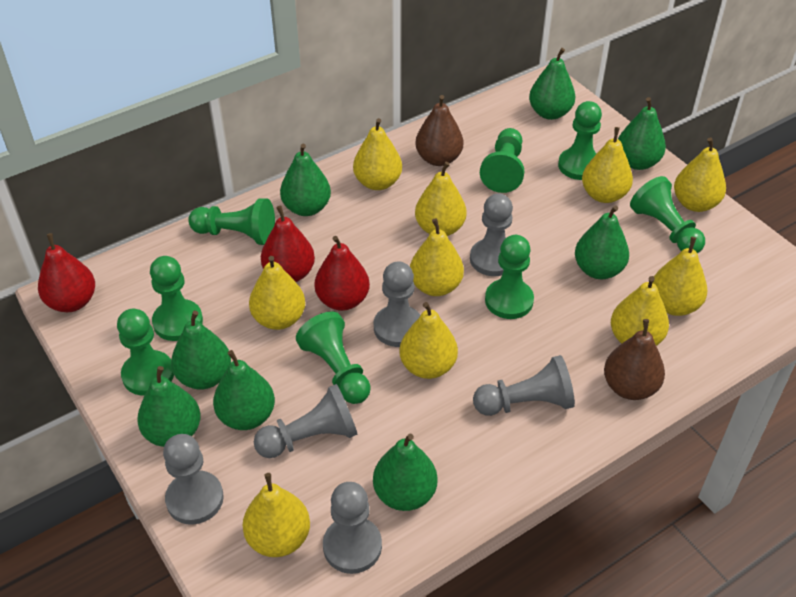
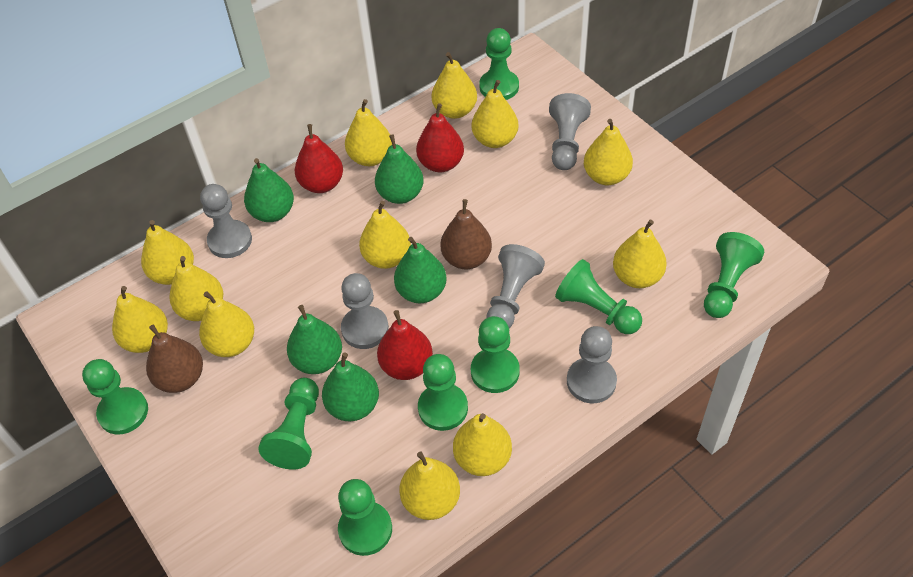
green pear: [137,366,201,447] [171,311,231,390] [213,350,275,430] [280,144,331,216] [373,434,437,511] [529,48,576,120] [575,205,629,279] [618,97,666,170] = 8 -> [244,158,294,222] [287,305,342,374] [322,353,379,421] [375,134,424,204] [394,237,447,303] = 5
grey pawn: [163,434,224,525] [254,384,357,458] [323,482,382,574] [374,262,420,347] [470,193,513,276] [473,355,575,416] = 6 -> [200,184,252,258] [341,273,389,349] [486,244,545,328] [549,93,591,170] [567,326,617,403] = 5
yellow pear: [243,473,310,557] [249,256,305,330] [353,118,402,190] [399,302,458,379] [410,218,464,296] [415,162,467,236] [582,127,633,203] [611,276,669,346] [653,237,707,316] [674,137,726,212] = 10 -> [112,286,168,353] [141,220,194,285] [170,256,223,321] [199,291,254,357] [345,99,392,166] [359,201,411,269] [399,451,460,520] [431,52,477,119] [453,413,512,476] [472,80,519,148] [584,119,633,185] [613,220,667,288] = 12

